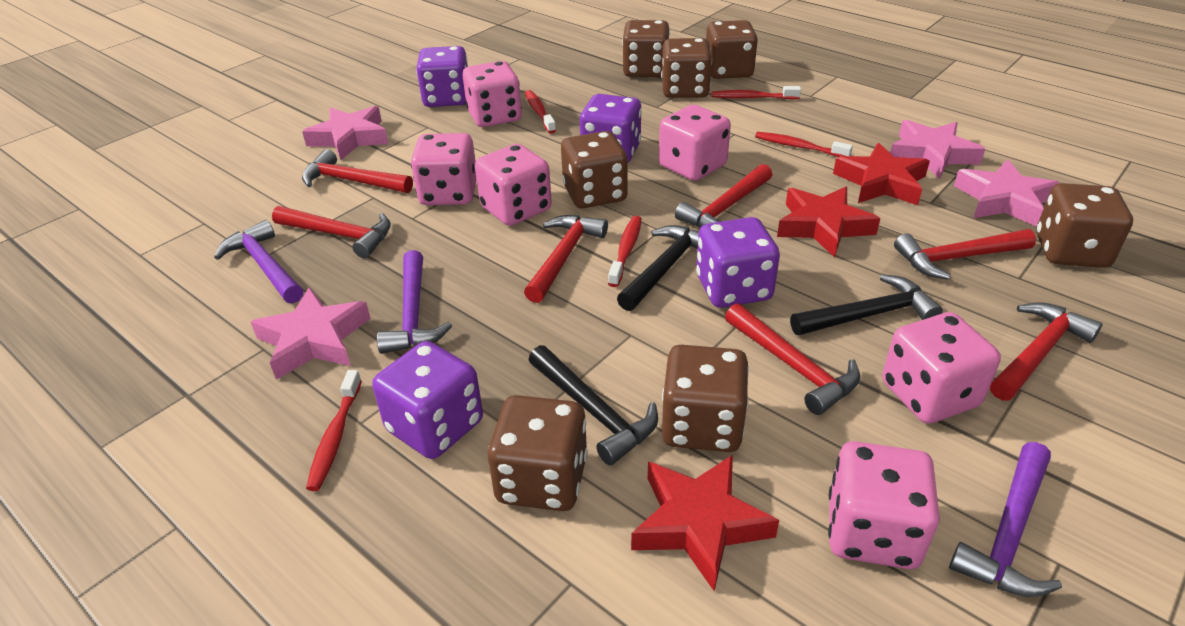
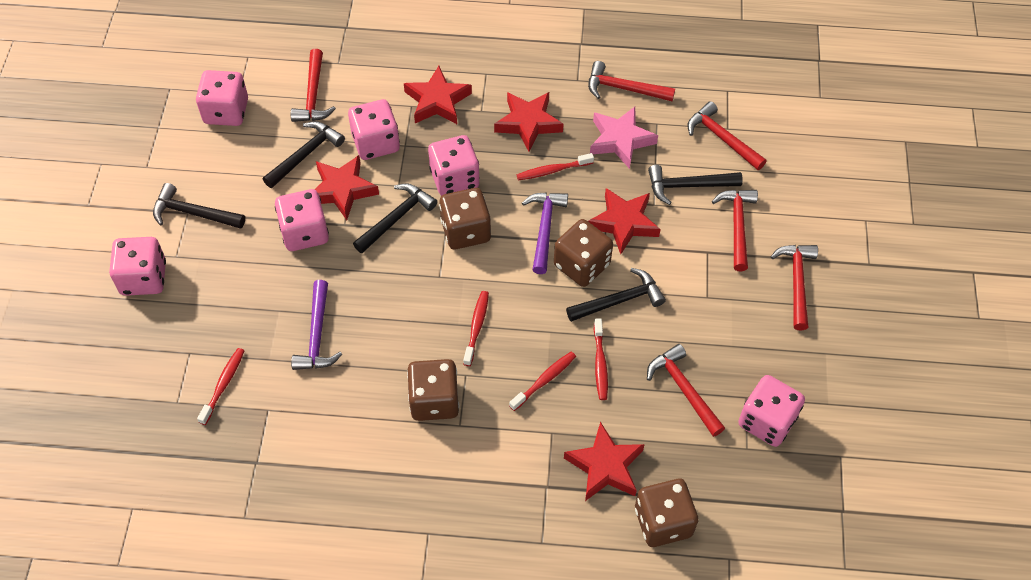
black hammer: [529,345,658,466] [617,225,699,311] [790,274,943,335] = 3 -> [153,183,245,229] [263,121,345,188] [353,184,437,253] [566,268,666,322] [648,165,743,205] = 5
brown dice: [488,395,588,511] [561,131,628,208] [622,20,670,77] [661,38,712,98] [662,345,749,452] [706,20,758,79] [1036,183,1133,268] = 7 -> [407,359,459,421] [439,188,491,249] [554,219,613,287] [635,479,698,547] = 4
pink star: [251,287,371,380] [302,106,388,160] [890,120,985,179] [954,160,1060,227] = 4 -> [590,107,658,169] = 1
purple dice: [372,341,483,459] [416,46,468,107] [580,94,642,163] [696,217,780,308] = 4 -> none = 0
purple hammer: [214,220,303,303] [377,250,452,354] [949,442,1062,597] = 3 -> [291,280,342,370] [522,192,568,274] = 2
red hammer: [272,206,391,258] [302,149,413,193] [524,215,608,303] [675,164,772,228] [725,303,860,415] [894,229,1036,280] [990,302,1103,401] = 7 -> [291,49,336,122] [588,61,675,101] [647,344,725,437] [687,101,766,170] [712,190,758,271] [770,245,818,330] = 6
red star: [631,455,779,591] [777,187,881,257] [833,143,930,205] = 3 -> [315,155,379,220] [404,66,472,124] [494,92,563,151] [564,422,645,501] [588,188,661,254] = 5

